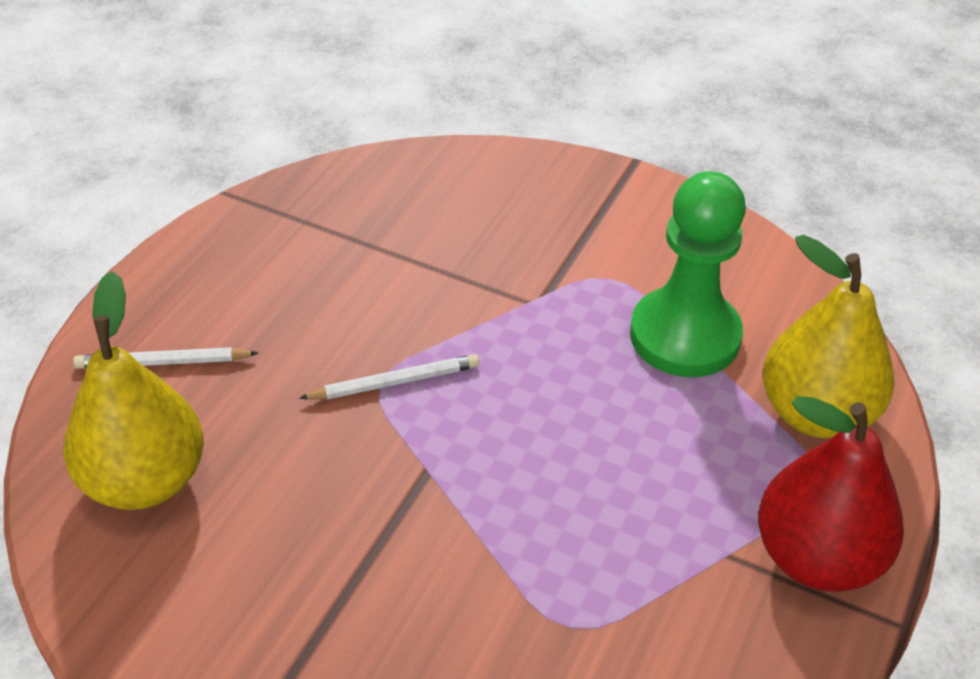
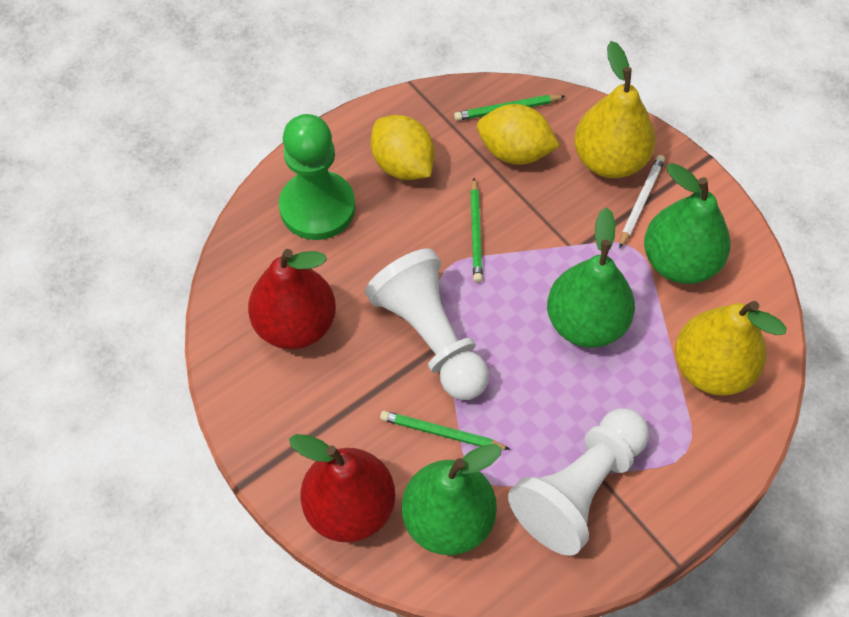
green pear: none = 0 -> [402,444,502,555] [547,207,635,348] [644,163,730,284] = 3
green pencil: none = 0 -> [380,411,511,450] [454,95,565,121] [470,178,483,283] = 3
red pear: [758,396,904,592] = 1 -> [248,249,336,349] [289,434,395,542] = 2
white pawn: none = 0 -> [365,248,489,400] [508,408,649,556] = 2
white pencil: [73,347,259,369] [299,354,479,400] = 2 -> [619,155,665,249] = 1
yellow lemon: none = 0 -> [371,115,435,180] [477,104,560,165] = 2

